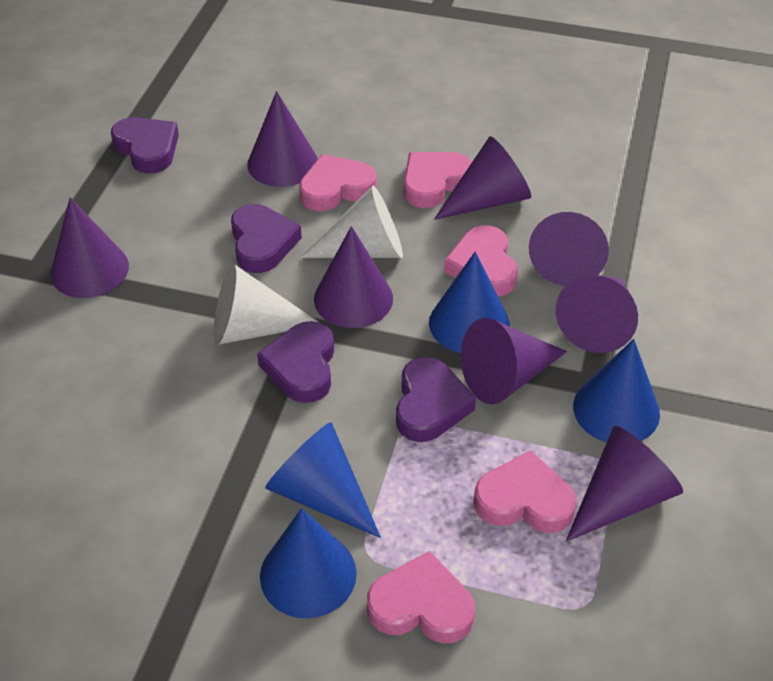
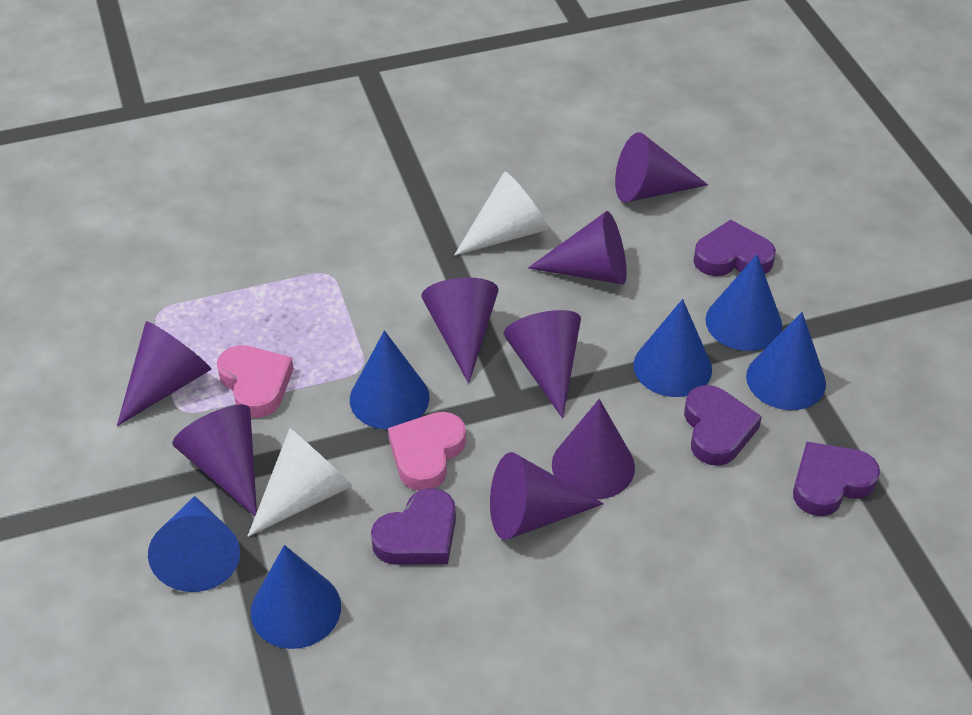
blue cone: [260,508,357,618] [265,422,381,538] [429,251,510,353] [573,339,660,442] = 4 -> [148,496,240,592] [251,545,341,649] [350,330,430,429] [633,299,712,397] [706,254,782,351] [746,312,826,410] = 6
pink heart: [299,154,377,211] [367,551,475,644] [404,152,472,208] [444,225,518,297] [474,450,577,533] = 5 -> [217,345,294,418] [388,412,466,491] = 2

